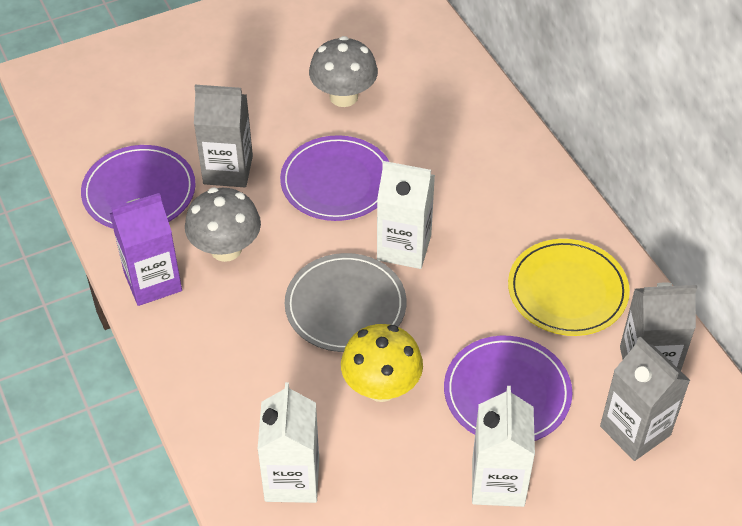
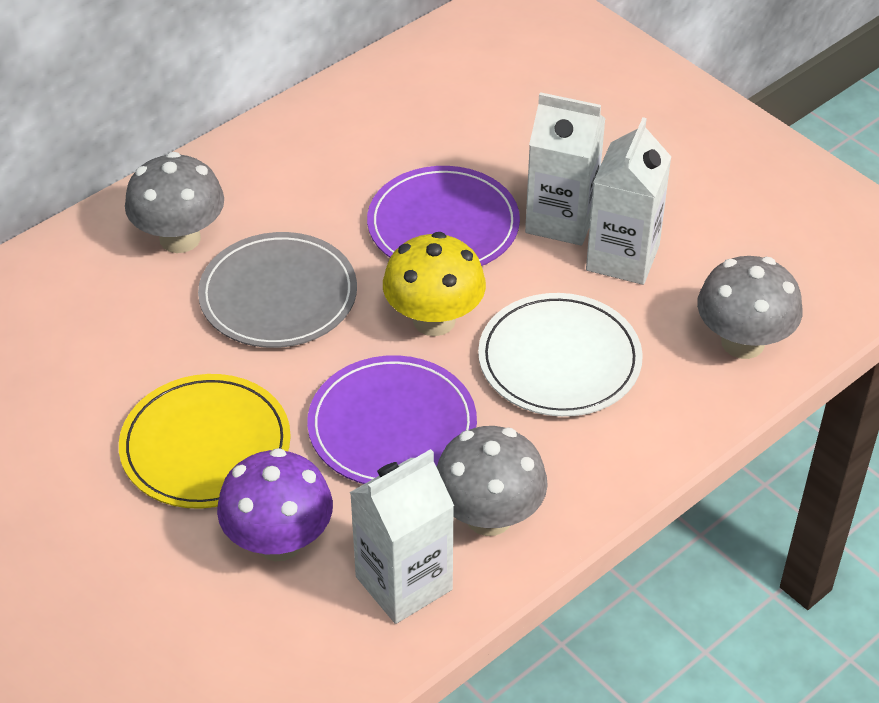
grey carton: [194,85,253,187] [600,337,691,461] [620,283,697,371] = 3 -> none = 0
grey mushroom: [185,187,261,262] [309,36,378,107] = 2 -> [125,152,224,253] [437,426,548,536] [697,256,803,359] = 3
purple carton: [110,193,182,306] = 1 -> none = 0
purple mushroom: none = 0 -> [217,448,333,562] = 1
purple plate: [81,145,196,228] [280,135,389,221] [444,336,572,441] = 3 -> [307,355,477,484] [367,166,520,266] = 2
white plate: none = 0 -> [478,293,643,417] = 1

